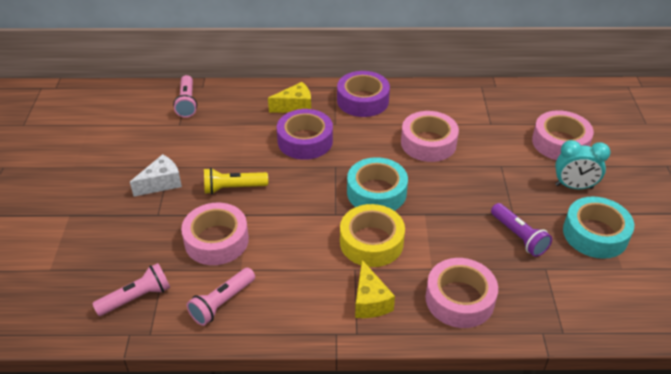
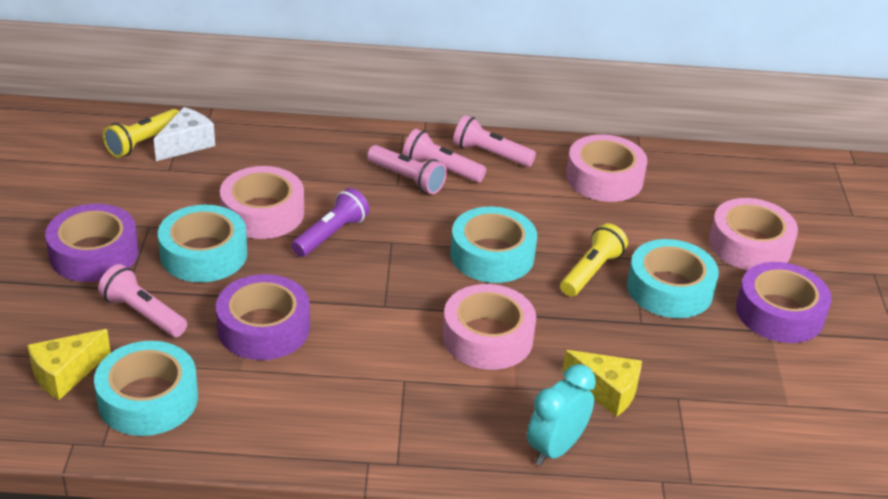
pink flashlight: [92,263,170,316] [173,75,197,118] [187,268,255,326] = 3 -> [98,264,187,337] [367,145,447,194] [403,129,486,183] [453,115,536,167] = 4
purple tape: [277,109,333,160] [337,71,390,117] = 2 -> [45,204,139,282] [216,274,310,360] [736,262,832,343] = 3
turquoise tape: [347,157,408,211] [563,196,634,259] = 2 -> [94,341,198,436] [158,205,247,282] [450,207,537,283] [627,239,719,318] = 4
yellow flashlight: [204,168,268,194] = 1 -> [103,109,179,158] [560,223,628,297] = 2
yellow tape: [340,204,405,267] = 1 -> none = 0

